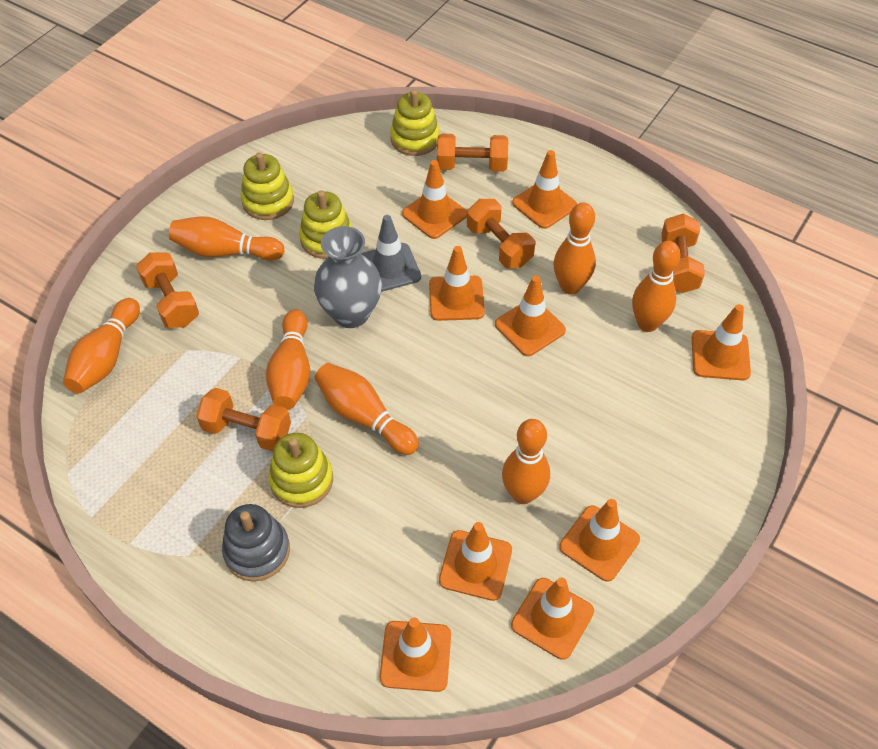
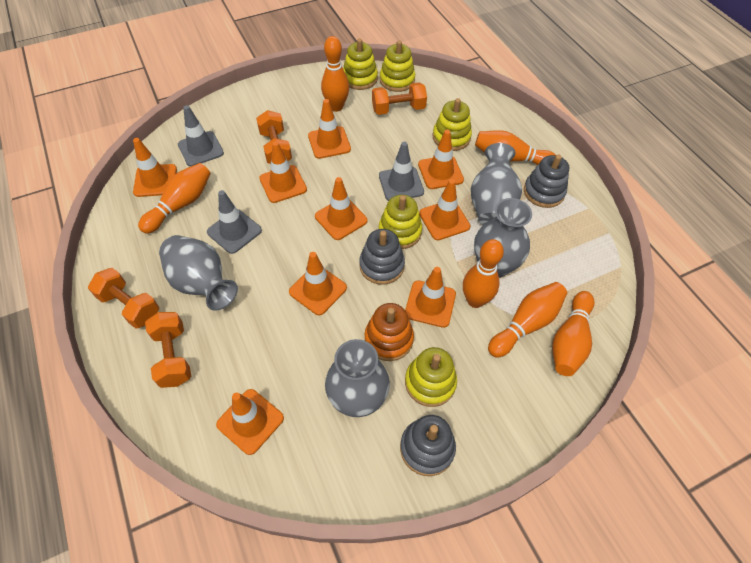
grey stacking toy: [222,504,290,581] = 1 -> [359,229,405,285] [400,415,456,476] [524,154,569,208] = 3
grey traffic cone: [362,215,421,292] = 1 -> [178,105,224,166] [207,190,262,254] [379,142,424,201] = 3
grey vase: [314,226,382,328] = 1 -> [159,235,238,311] [325,339,390,417] [471,143,522,225] [474,198,532,278] = 4
orange bowling pin: [63,298,140,393] [169,216,285,261] [266,309,310,410] [314,363,419,455] [502,419,550,504] [554,202,596,295] [632,241,681,332] = 7 -> [138,163,211,234] [321,36,349,112] [463,239,504,308] [475,130,555,165] [488,282,567,358] [552,291,595,376] = 6
orange dumbbell: [136,252,199,328] [196,388,291,451] [437,133,508,172] [467,199,535,268] [661,214,705,293] = 5 -> [88,268,159,329] [145,312,191,388] [256,110,292,164] [372,82,427,115] = 4
orange stacking toy: none = 0 -> [364,303,414,361] = 1
yellow stacking toy: [241,152,294,220] [269,433,333,508] [299,190,352,259] [390,89,440,156] = 4 -> [343,39,378,90] [379,195,422,249] [380,40,415,92] [405,347,457,407] [433,98,472,151] = 5

